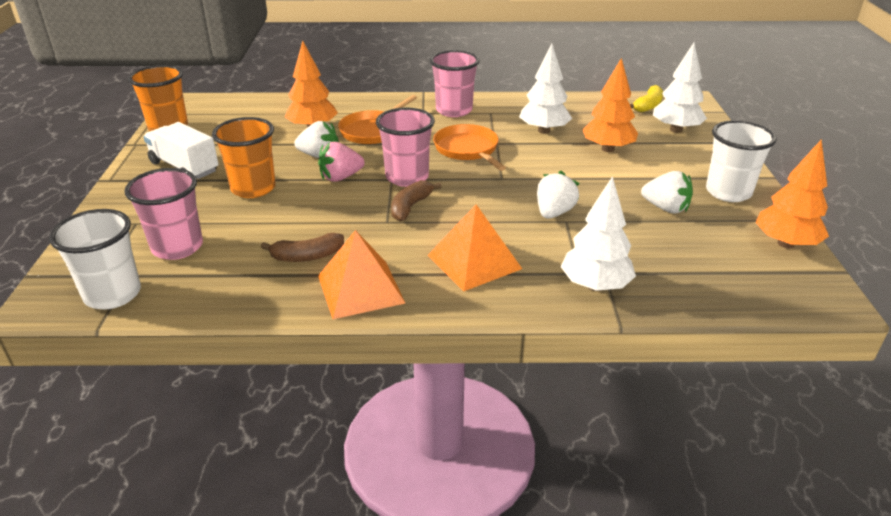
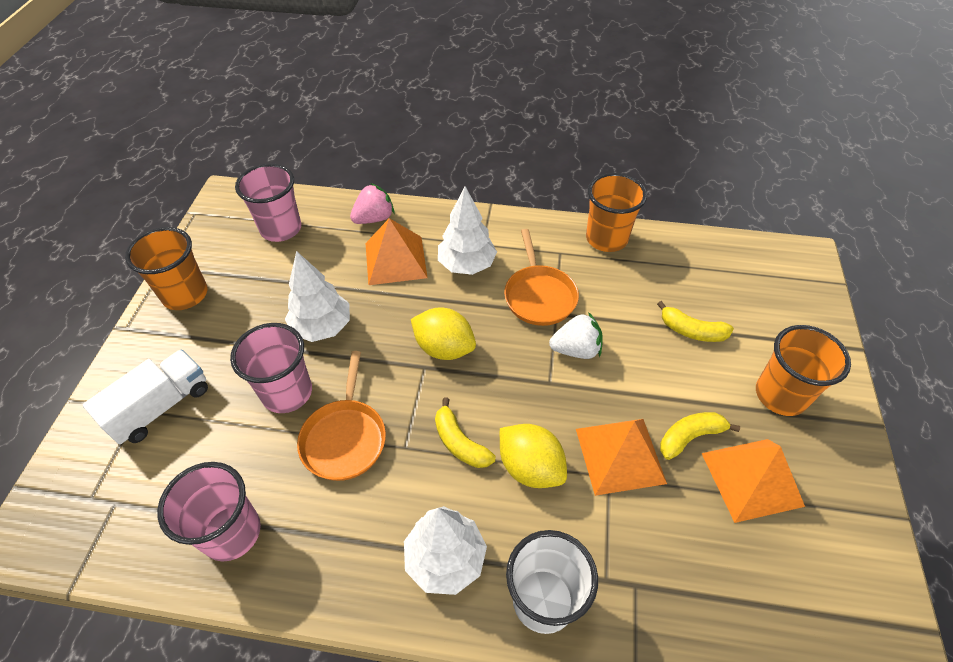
brown banana: [261,233,344,262] [391,180,442,221] = 2 -> none = 0
orange cup: [128,65,188,131] [212,117,276,198] = 2 -> [125,227,207,310] [586,173,647,252] [756,325,851,416] = 3
orange pyramid: [318,230,405,319] [428,204,522,291] = 2 -> [365,218,428,285] [576,419,667,496] [701,439,805,523] = 3
orange tree: [285,41,338,128] [582,58,638,152] [755,140,829,248] = 3 -> none = 0
white cup: [49,209,141,310] [706,120,777,202] = 2 -> [506,530,598,634] = 1
white strawberry: [294,121,338,158] [537,171,580,219] [641,171,693,213] = 3 -> [549,312,603,359] = 1
yellow banana: [630,85,663,113] = 1 -> [435,397,496,468] [657,301,734,342] [660,412,740,460] = 3
yellow lemon: none = 0 -> [411,307,476,360] [500,424,567,488] = 2

